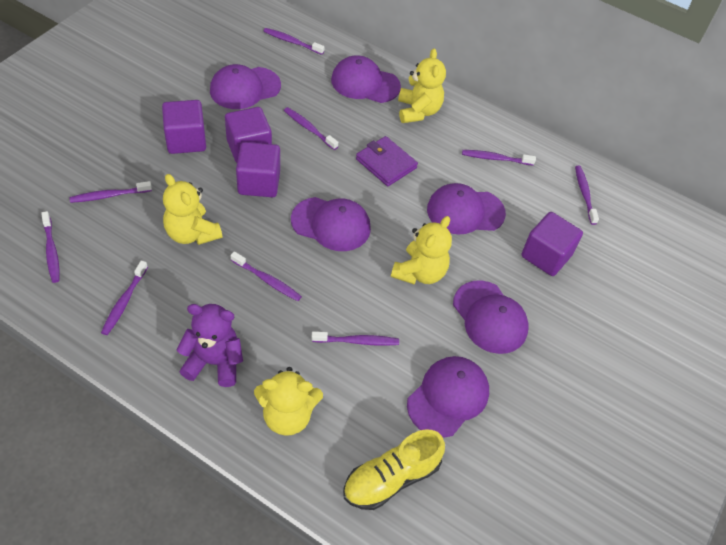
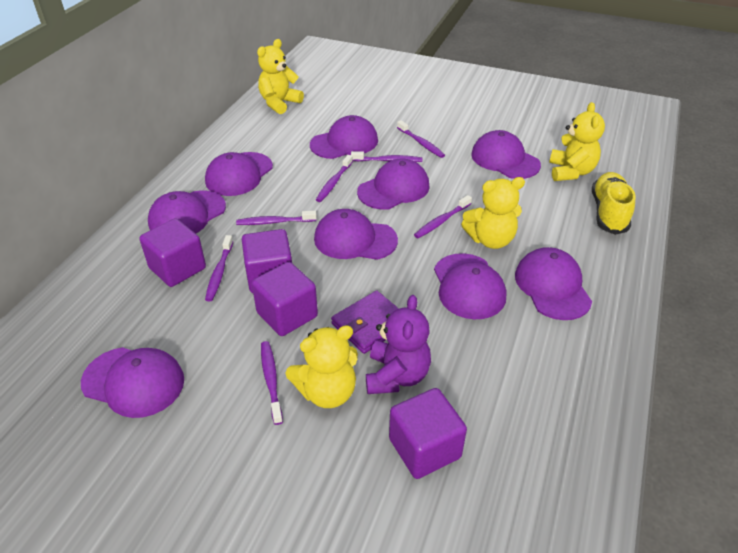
purple cap: [210,64,281,109] [291,197,371,251] [331,55,401,103] [407,356,489,438] [427,183,506,234] [453,280,529,354] = 6 -> [81,347,184,418] [148,190,226,233] [205,152,273,196] [310,115,378,159] [314,209,398,260] [357,158,430,210] [434,253,506,319] [471,130,541,179] [515,247,592,320] = 9
purple toothbrush: [41,211,60,283] [70,181,152,203] [101,261,148,335] [230,251,302,301] [263,28,325,55] [284,107,338,150] [311,331,399,346] [462,150,536,166] [575,166,599,225] = 9 -> [205,235,233,301] [236,211,317,225] [261,341,283,425] [316,155,353,202] [351,151,422,162] [397,120,445,158] [414,195,472,238] = 7

